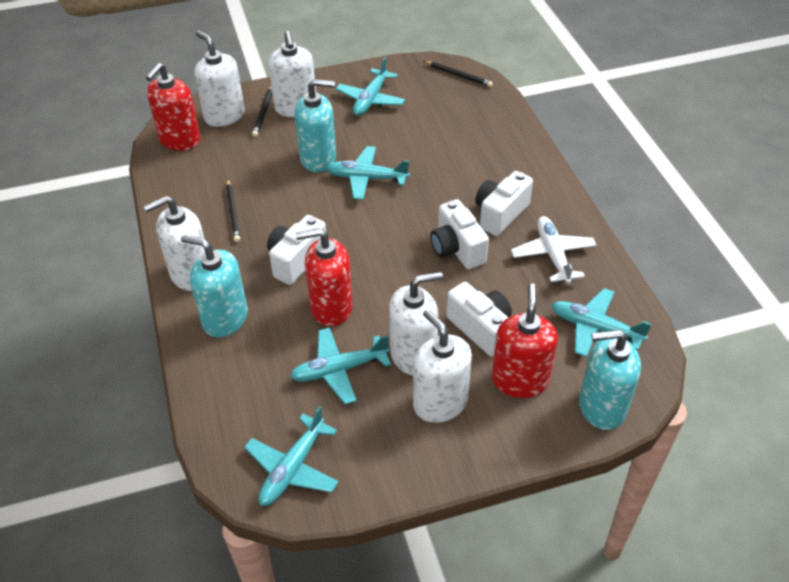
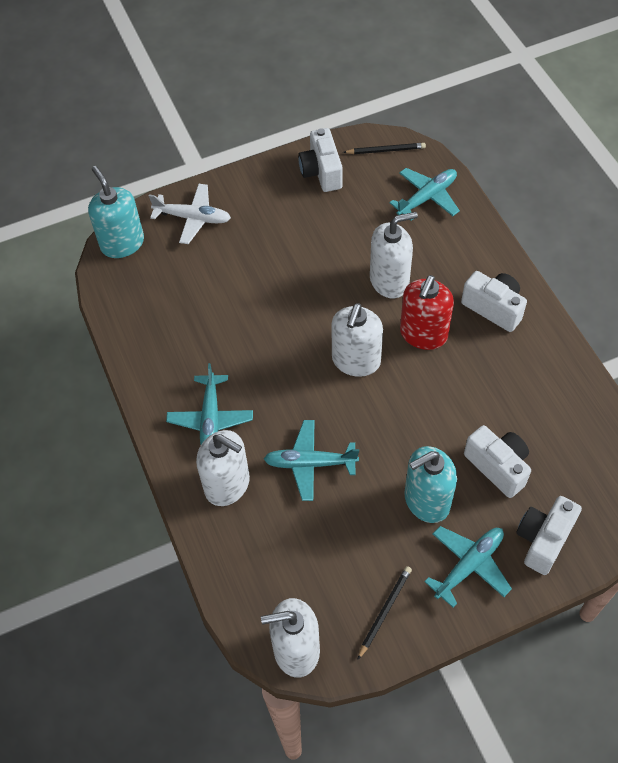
black pencil: [226,179,240,242] [252,87,272,137] [423,61,493,87] = 3 -> [343,143,426,154] [357,566,412,660] = 2
red soap dispenser: [146,63,201,151] [295,228,353,326] [492,283,558,398] = 3 -> [400,275,454,350] = 1
turquoise plane: [244,406,339,506] [290,328,391,404] [326,146,410,200] [336,57,405,116] [552,288,652,357] = 5 -> [166,363,253,444] [264,420,359,501] [390,168,460,221] [424,526,512,607] = 4
turquoise soap dispenser: [181,235,248,338] [295,79,336,172] [579,330,641,430] = 3 -> [88,166,144,258] [404,446,457,523] = 2
white soap dispenser: [144,196,205,291] [194,30,245,127] [268,31,316,117] [389,272,443,375] [413,309,472,423] = 5 -> [196,430,250,506] [261,598,320,678] [331,303,383,377] [370,212,418,298] = 4

